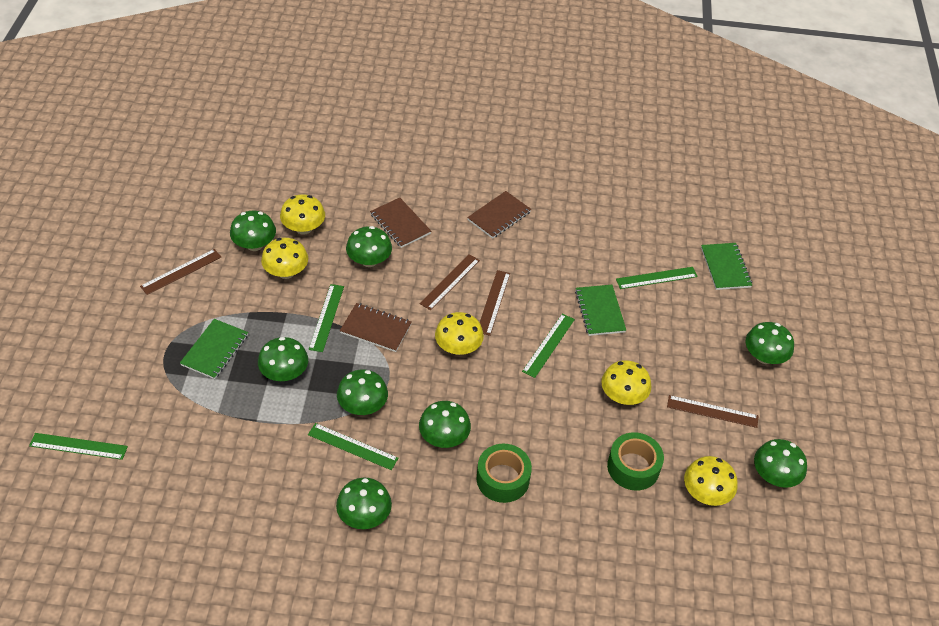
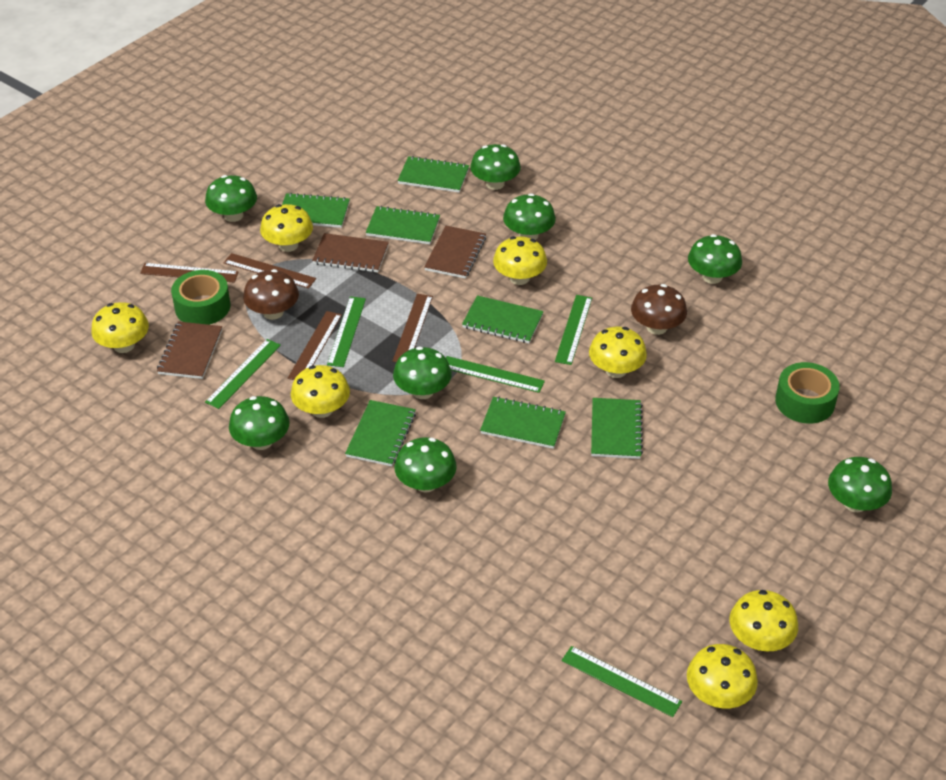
brown mushroom: none = 0 -> [243,269,299,320] [631,284,687,335] = 2
green notebook: [180,319,248,379] [575,285,626,336] [701,243,752,290] = 3 -> [282,193,350,228] [345,400,416,466] [366,206,440,244] [398,156,469,193] [462,295,544,343] [480,396,566,449] [591,398,643,459] = 7
yellow mushroom: [261,238,308,279] [280,194,325,235] [435,312,484,355] [601,360,651,405] [684,456,738,506] = 5 -> [91,302,149,353] [260,204,313,252] [291,365,350,418] [493,236,547,285] [589,327,647,378] [687,644,758,709] [729,590,798,651] = 7

